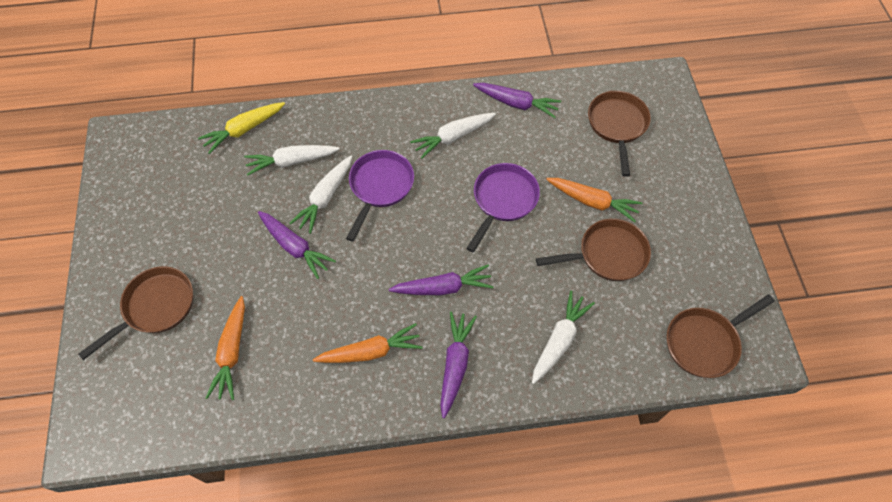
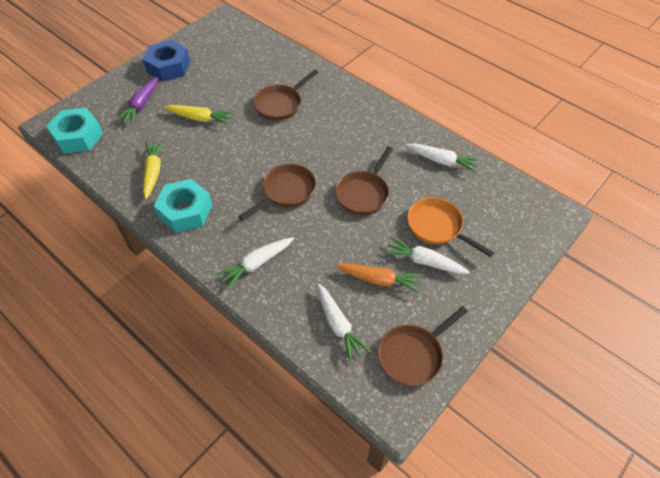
blue nut: none = 0 -> [143,40,190,82] = 1
orange carrot: [206,296,245,400] [313,323,422,363] [546,178,642,222] = 3 -> [336,263,423,293] = 1
orange pan: none = 0 -> [407,197,494,257] = 1
purple carrot: [258,211,336,279] [389,265,494,295] [440,312,477,418] [473,83,561,118] = 4 -> [116,77,158,124] = 1
purple pan: [346,150,414,242] [466,163,540,252] = 2 -> none = 0
turquoise nut: none = 0 -> [46,108,103,154] [154,179,212,233] = 2
yellow carrot: [198,102,285,154] = 1 -> [143,141,165,199] [165,105,234,125] = 2

